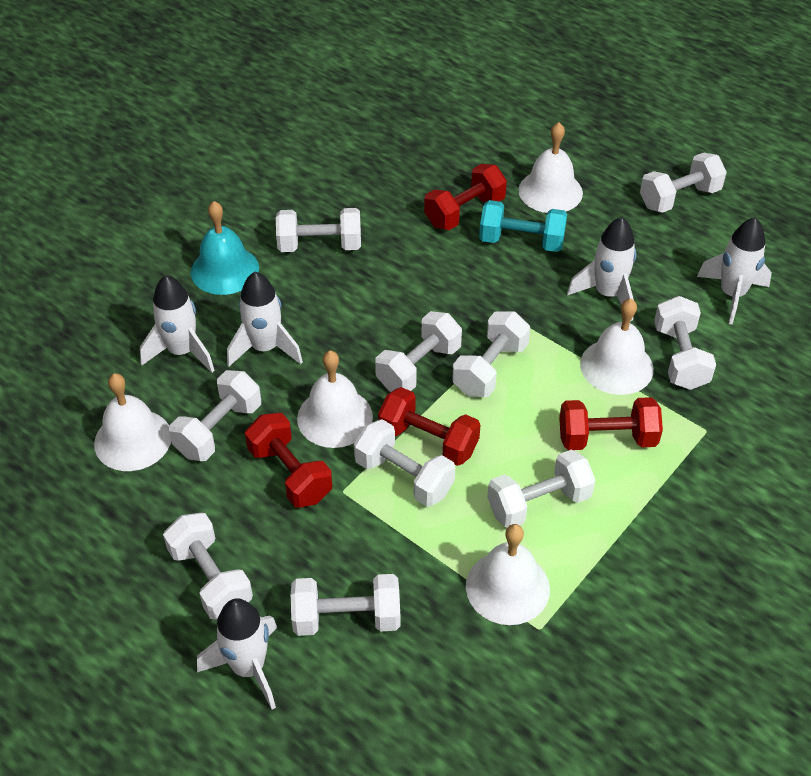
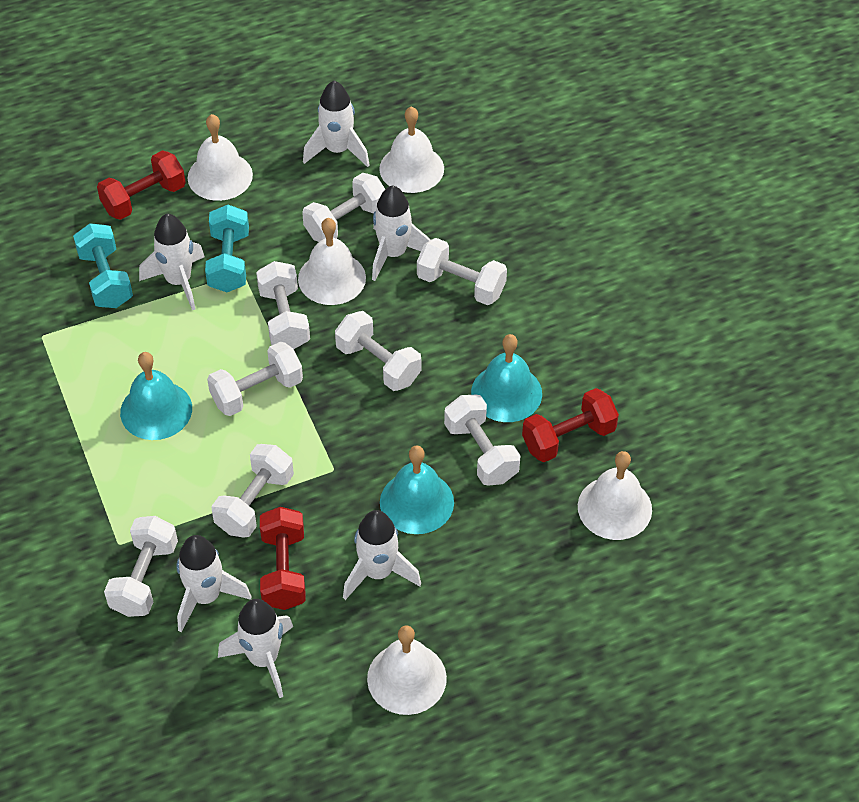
red dumbbell: [245,413,332,508] [378,387,480,466] [424,164,507,230] [559,397,663,450] = 4 -> [97,150,186,220] [260,507,306,610] [522,388,619,462] = 3
turquoise bell: [191,201,259,295] = 1 -> [120,352,192,440] [380,446,454,534] [471,334,542,422] = 3
turquoise dumbbell: [479,200,567,252] = 1 -> [73,223,133,308] [205,205,249,292] = 2
white dumbbell: [163,513,253,620] [169,370,261,461] [276,208,361,252] [291,574,400,636] [354,419,455,507] [375,311,462,392] [452,311,530,397] [487,450,595,528] [640,153,727,213] [654,296,716,390] = 10 -> [104,516,178,617] [207,341,303,416] [211,444,294,538] [256,261,310,349] [302,173,385,242] [335,311,421,391] [417,238,507,305] [444,395,521,486] = 8
white rocket: [140,275,215,373] [197,598,277,710] [227,272,303,367] [567,217,636,321] [697,217,772,325] = 5 -> [139,213,205,310] [177,535,251,632] [218,599,293,698] [303,81,370,167] [343,510,421,600] [372,185,431,281] = 6

